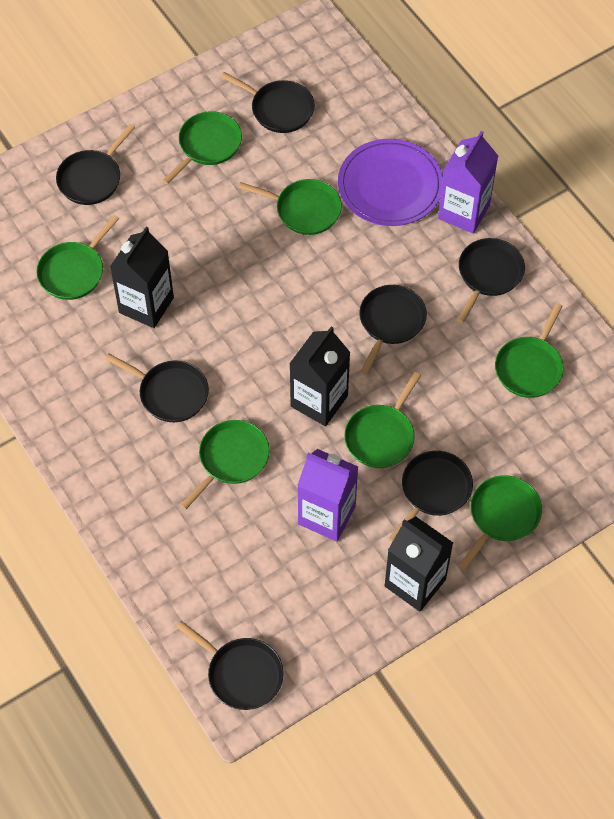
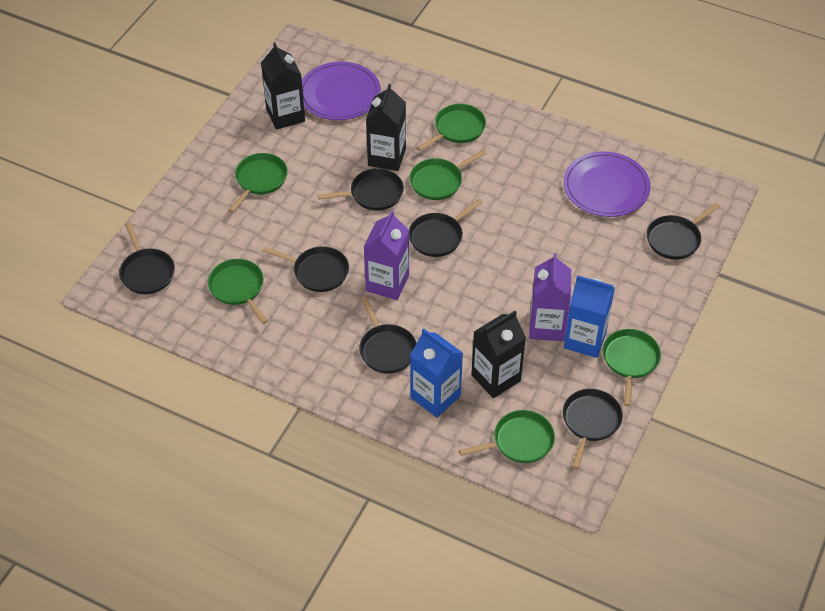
blue carton: none = 0 -> [410,328,463,418] [564,275,615,358] = 2
green pan: [37,215,119,300] [162,111,242,185] [180,420,270,509] [238,179,342,235] [344,372,421,468] [459,475,542,570] [495,303,564,398] = 7 -> [208,259,268,324] [229,153,288,213] [410,150,487,200] [417,104,486,151] [459,410,555,463] [603,329,661,406] = 6
purple plate: [338,139,443,226] = 1 -> [302,62,381,120] [563,151,651,217] = 2

